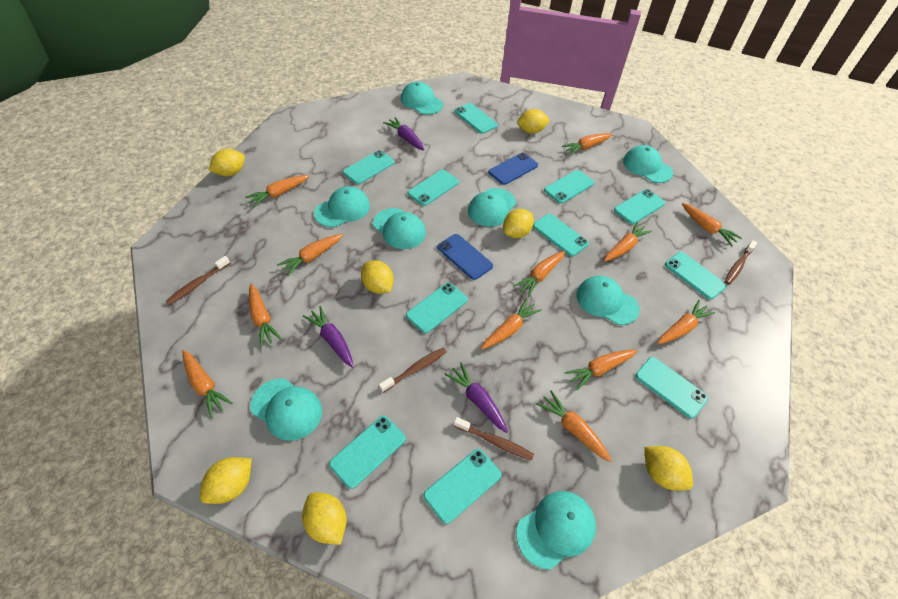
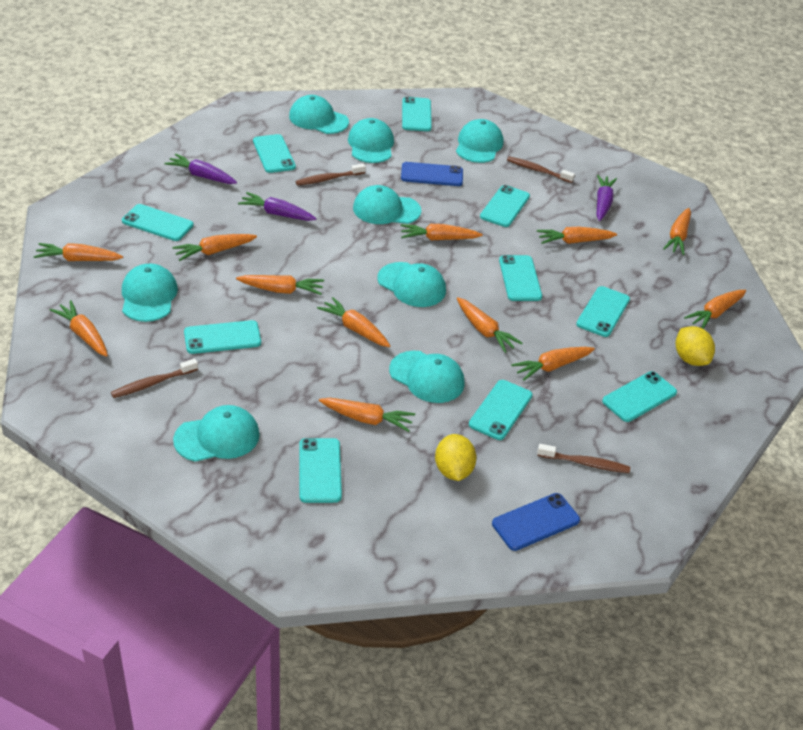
turquoise phone: [329,416,406,489] [343,150,395,184] [406,283,468,333] [408,170,459,206] [424,449,501,524] [454,103,498,134] [533,214,589,256] [544,170,594,204] [614,189,665,224] [635,357,708,419] [665,252,727,300] = 11 -> [122,204,194,241] [184,320,261,354] [253,134,296,173] [299,438,342,503] [402,97,432,131] [469,380,533,440] [480,185,530,227] [499,255,542,301] [576,286,630,337] [602,371,677,422] = 10
yellow lemon: [200,457,252,504] [209,149,245,176] [302,492,347,545] [361,260,394,294] [503,209,534,238] [517,109,550,134] [645,446,693,491] = 7 -> [435,434,477,481] [676,326,715,366] = 2

